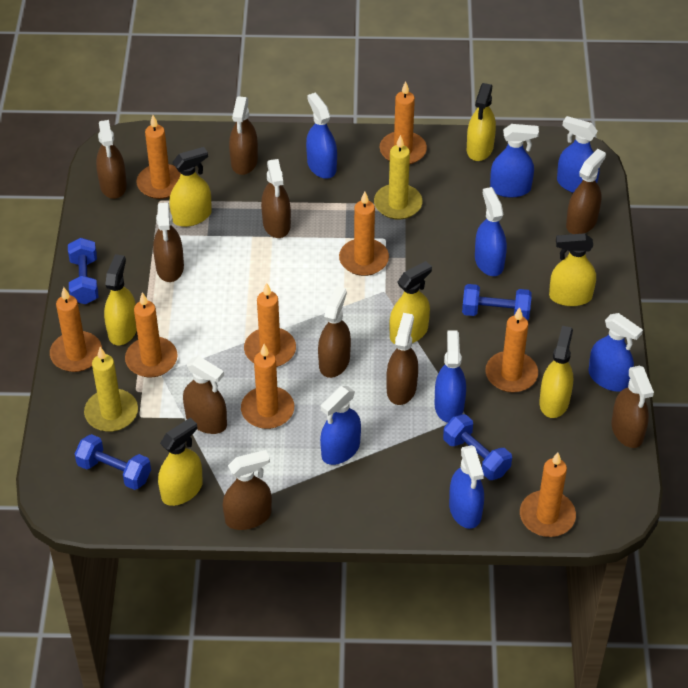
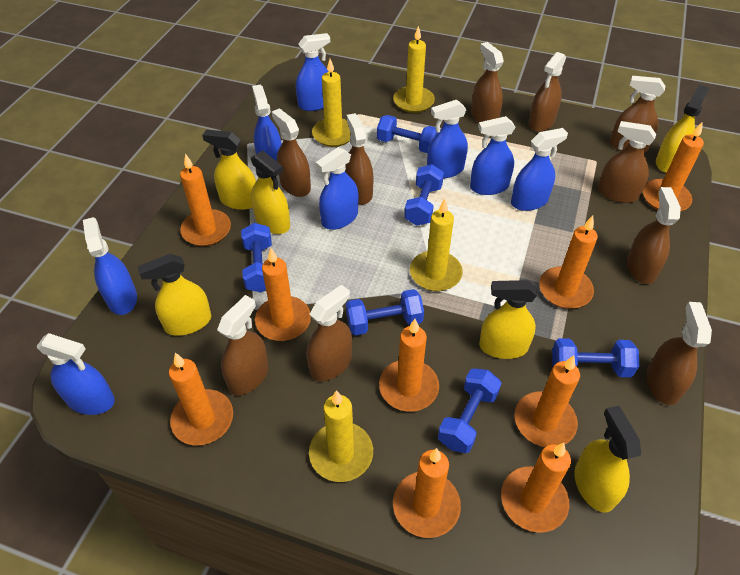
blue dumbbell: [68,238,98,304] [75,434,151,490] [443,414,512,480] [462,284,532,320] = 4 -> [241,223,272,292] [346,289,424,335] [377,115,438,153] [404,164,444,226] [438,368,501,453] [552,338,639,377] = 6
yellow candle: [84,347,138,432] [374,135,422,220] = 2 -> [309,390,373,482] [312,59,351,147] [393,26,435,113] [410,198,463,291] = 4
yellow spray bottle: [104,254,137,345] [158,418,203,506] [169,147,212,227] [389,261,432,344] [467,83,496,161] [539,326,573,418] [549,233,596,306] = 7 -> [138,254,211,336] [202,129,256,210] [251,150,290,234] [479,280,537,359] [574,406,641,513] [656,85,709,173] = 6

